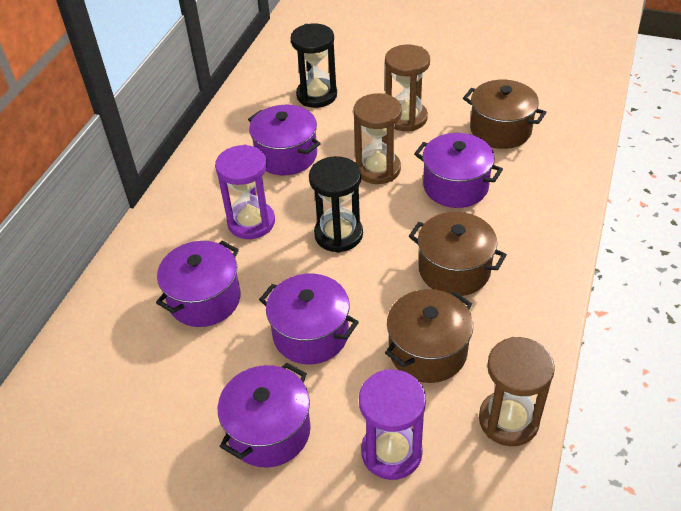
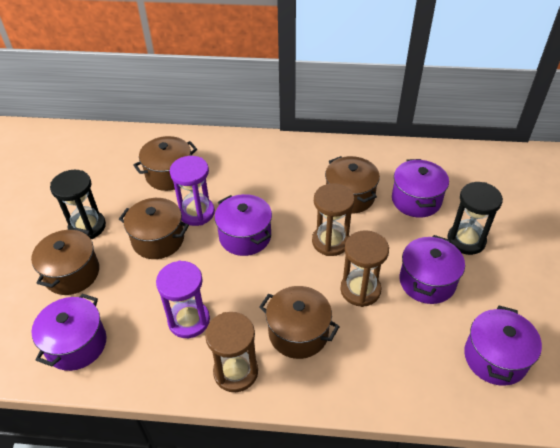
brown pot: [385,289,473,383] [409,212,507,296] [463,80,547,149] = 3 -> [31,227,99,295] [119,198,189,259] [133,136,197,191] [259,286,340,359] [325,156,380,214] = 5

